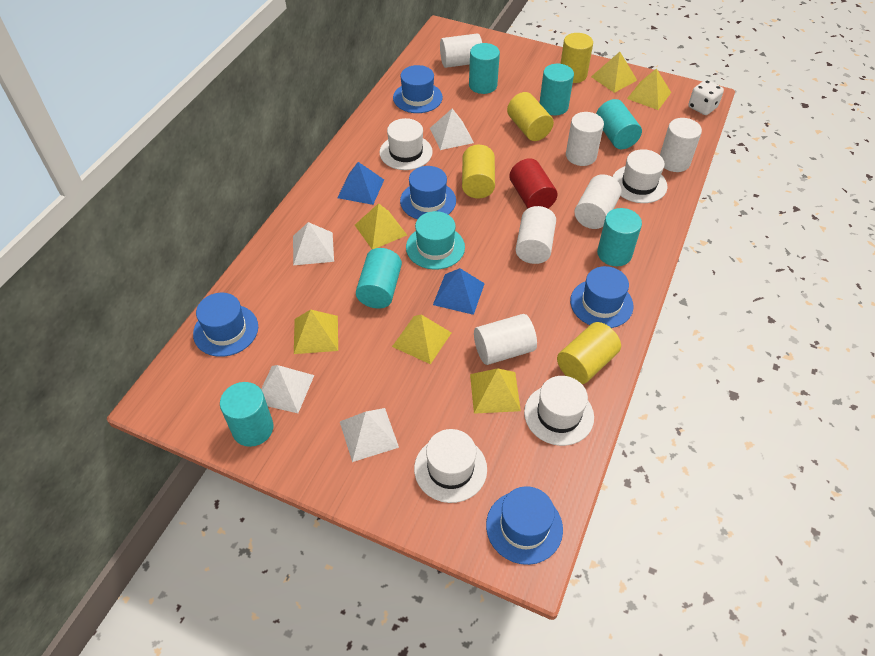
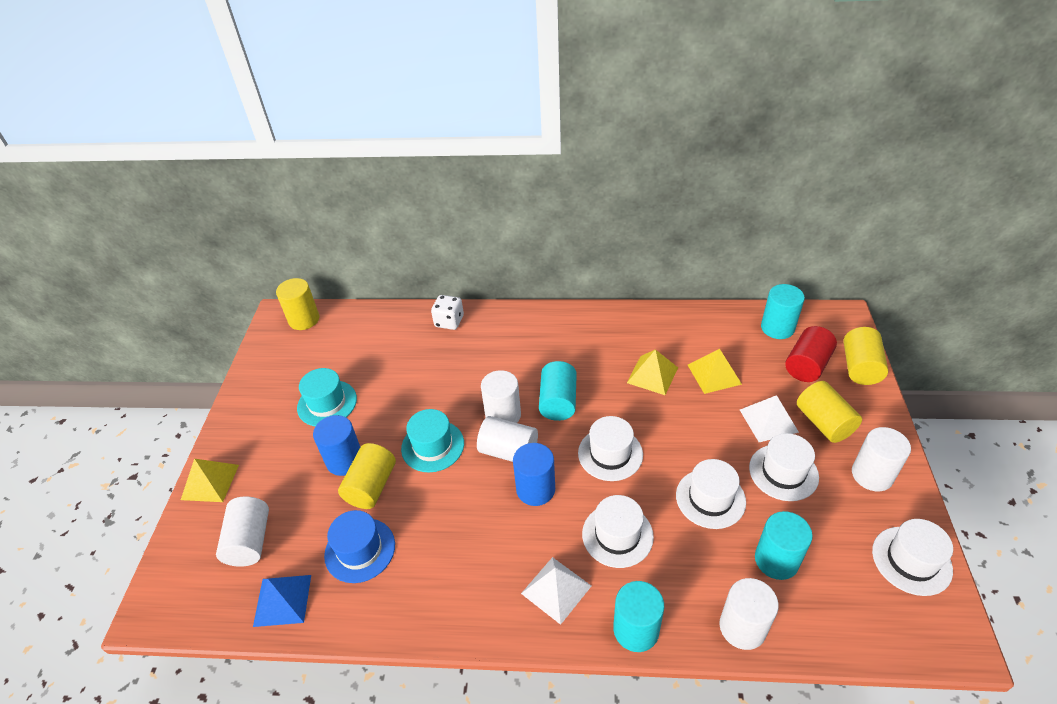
blue cylinder: none = 0 -> [313,415,360,476] [513,443,555,506] = 2
blue hat: [193,293,258,357] [393,65,443,113] [400,166,456,219] [486,486,563,565] [570,266,633,328] = 5 -> [324,510,395,583] = 1
blue pyramid: [337,162,384,205] [433,268,485,315] = 2 -> [253,575,311,627] = 1
turquoise cylinder: [220,382,273,447] [356,248,402,308] [469,43,500,94] [539,64,574,115] [596,99,642,149] [597,208,642,266] = 6 -> [539,361,577,421] [613,581,664,652] [755,511,813,580] [761,284,805,339] = 4
turquoise hat: [406,211,465,270] = 1 -> [297,368,357,426] [401,409,464,472] = 2
white cylinder: [440,33,482,68] [474,314,537,365] [516,206,556,264] [566,112,604,166] [574,174,622,229] [660,118,702,172] = 6 -> [216,497,269,567] [477,416,538,462] [481,370,521,423] [719,578,779,650] [852,427,911,491] = 5
white hat: [379,118,433,170] [414,429,487,503] [524,376,594,446] [613,149,667,203] = 4 -> [578,416,643,481] [582,495,654,568] [676,459,746,529] [749,433,819,501] [872,519,953,596] = 5
white pyramid: [261,365,314,413] [293,222,334,265] [340,408,399,462] [430,109,474,150] = 4 -> [521,557,591,625] [740,395,799,442] = 2
yellow pyramid: [294,310,338,354] [355,203,407,249] [392,315,451,364] [470,368,521,414] [591,52,637,93] [627,68,671,110] = 6 -> [181,459,239,502] [627,349,678,395] [688,349,742,394] = 3

